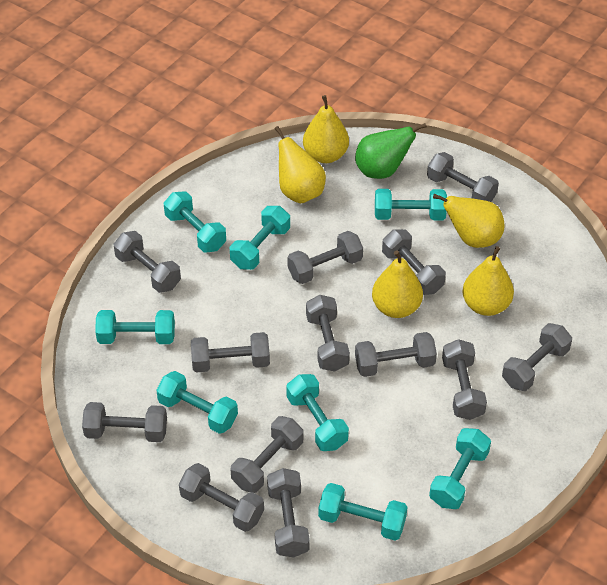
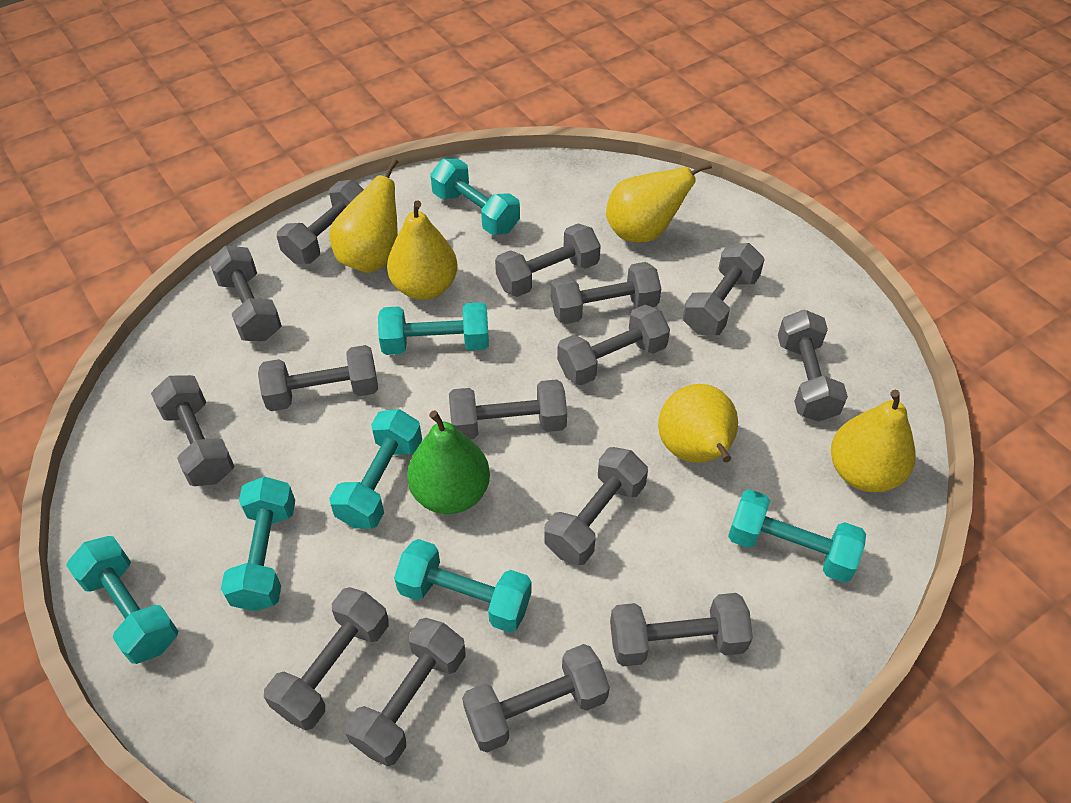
grey dumbbell: [82,402,167,442] [114,231,181,293] [179,463,264,532] [191,332,270,373] [231,416,303,493] [267,468,310,558] [287,231,363,284] [306,295,350,372] [355,332,437,377] [382,229,446,295] [427,152,499,202] [442,339,487,420] [502,323,572,391] = 13 -> [151,375,234,486] [209,246,282,341] [258,345,378,411] [264,587,389,731] [277,180,364,264] [345,618,466,766] [449,380,567,439] [462,644,610,752] [495,223,601,297] [544,447,648,565] [551,262,661,324] [557,305,670,385] [610,593,753,666] [683,243,765,335] [778,309,848,422] = 15
turquoise dumbbell: [95,310,175,344] [156,371,238,434] [164,191,226,252] [230,206,290,270] [286,374,349,451] [318,483,408,541] [375,189,447,220] [429,428,491,509] = 8 -> [66,536,178,664] [221,477,295,611] [329,409,422,529] [378,302,489,355] [394,539,532,633] [430,159,520,235] [728,489,866,583] = 7

